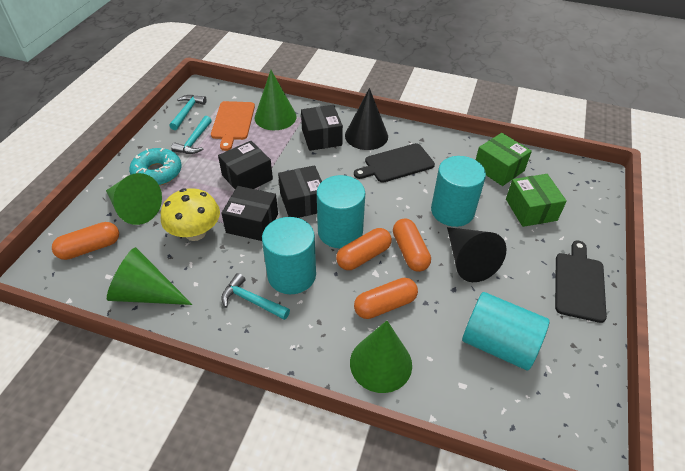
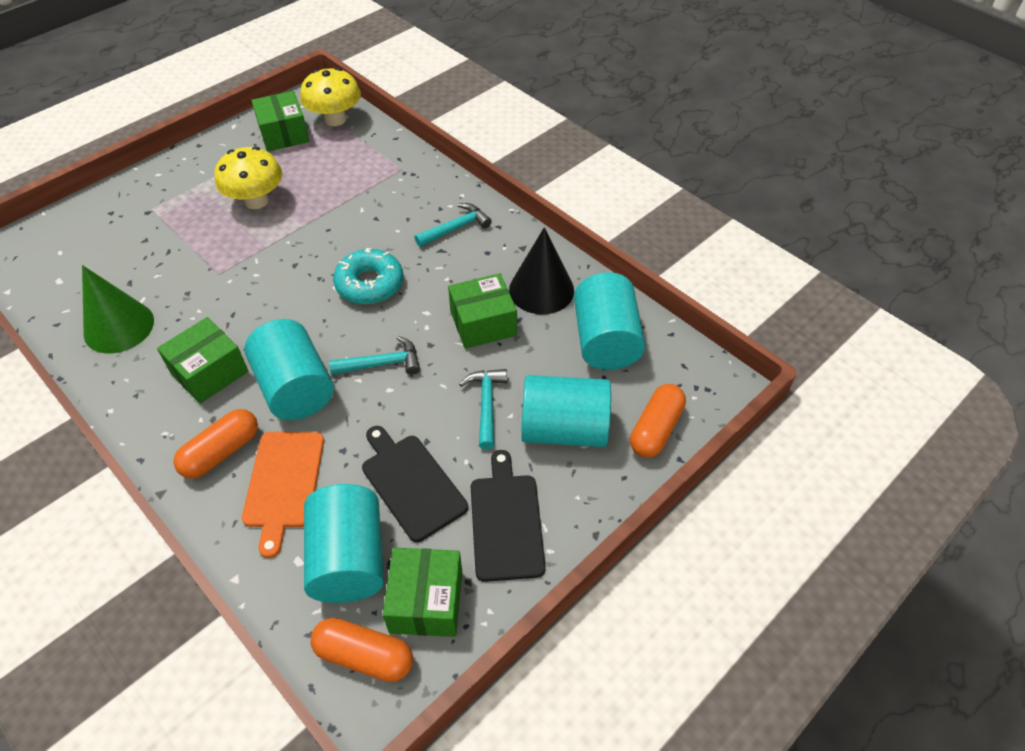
black box: [218,141,273,189] [222,186,278,241] [278,165,322,218] [301,105,343,151] = 4 -> none = 0
black cone: [345,88,388,150] [447,227,506,282] = 2 -> [509,227,574,314] = 1
green box: [476,133,532,186] [506,174,567,227] = 2 -> [157,317,248,404] [251,91,309,151] [383,548,462,637] [448,273,517,349] = 4
green cone: [106,173,162,225] [107,247,193,305] [255,70,297,130] [350,320,412,393] = 4 -> [82,265,154,353] = 1
orange capsule: [52,222,119,260] [336,228,392,270] [354,278,418,319] [393,219,431,272] = 4 -> [173,409,258,479] [311,618,413,682] [630,384,686,458] = 3
yellow mushroom: [161,188,220,241] = 1 -> [215,147,282,209] [300,68,361,126] = 2

